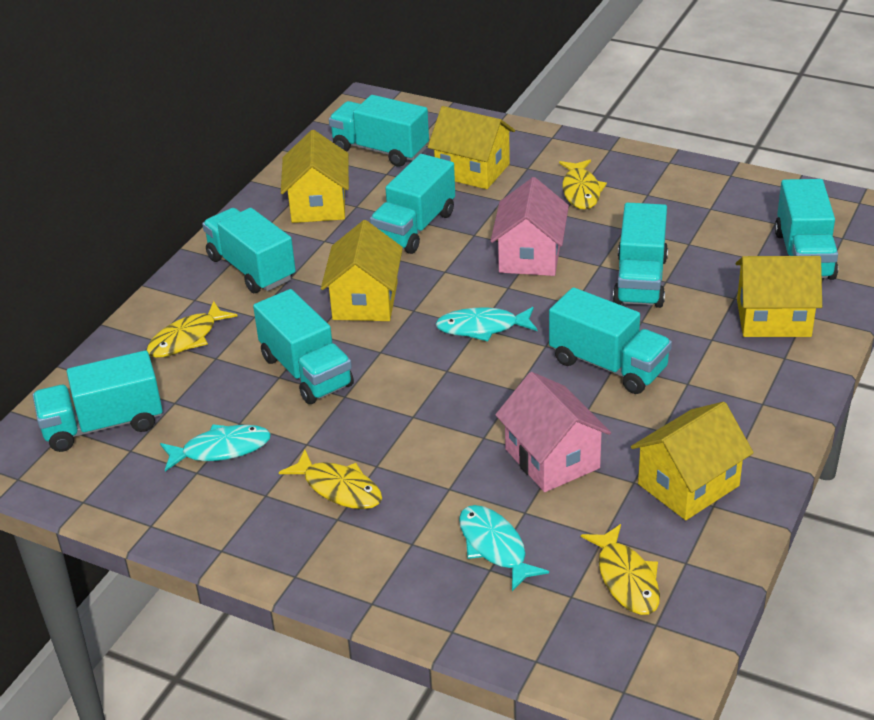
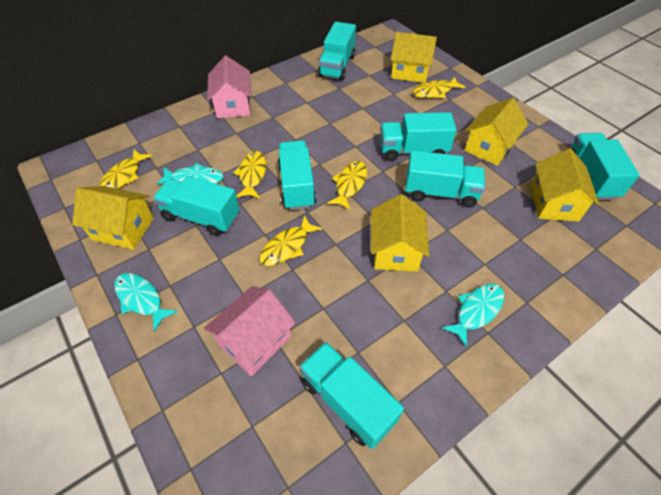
turquoise truck: [32,350,163,452] [202,208,296,293] [253,289,354,404] [329,95,429,167] [370,154,455,254] [549,287,672,394] [613,202,668,308] [775,179,838,280] = 8 -> [153,176,240,236] [278,140,316,210] [299,342,404,449] [318,22,356,81] [380,112,457,161] [405,150,485,208] [570,133,640,200] = 7
yellow fish: [147,301,238,358] [279,450,382,509] [559,159,607,210] [581,524,660,615] = 4 -> [99,149,152,189] [233,151,266,198] [259,216,323,266] [327,161,367,210] [413,77,466,98] = 5

